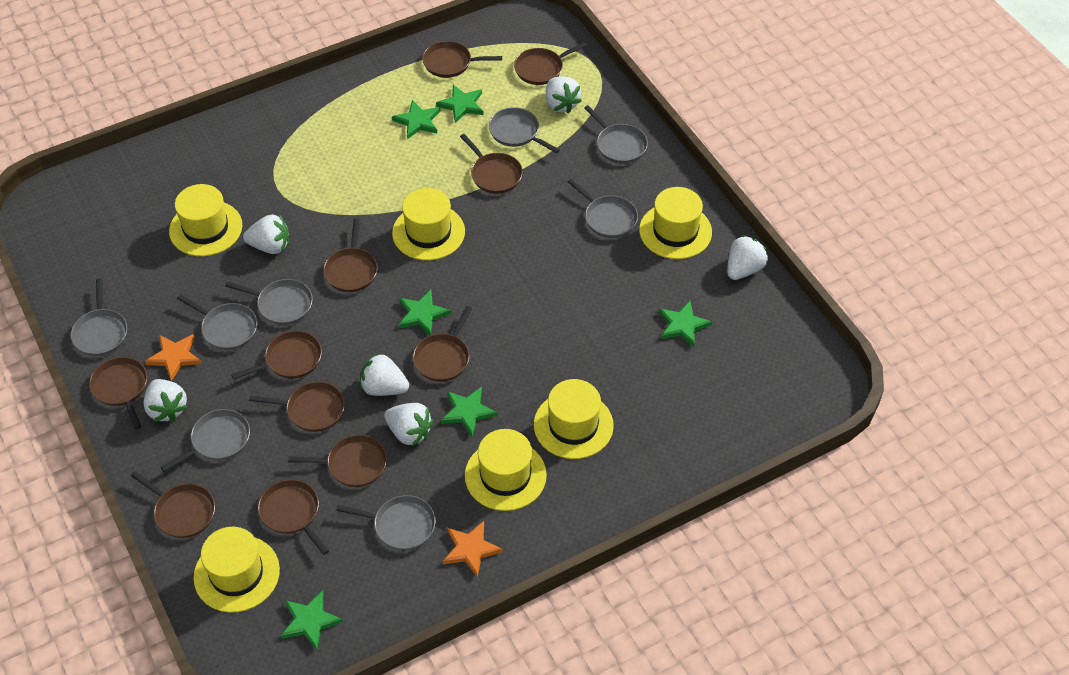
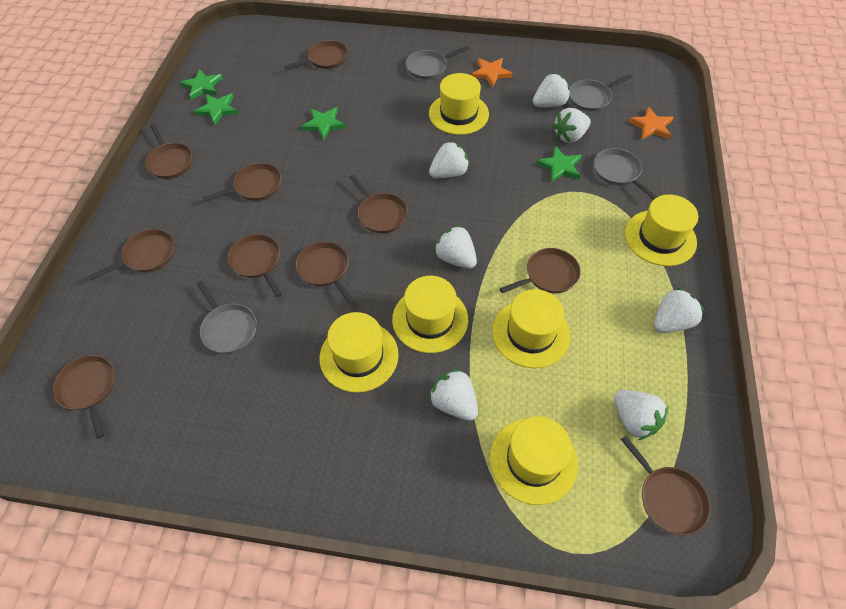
brown pan: [89,357,147,429] [131,471,215,538] [231,331,322,380] [249,382,345,432] [258,479,329,555] [288,435,387,487] [323,218,378,292] [413,306,472,382] [422,41,502,78] [460,134,523,194] [514,42,588,85] = 11 -> [53,355,115,439] [88,229,174,280] [145,124,193,179] [203,163,282,201] [228,234,282,297] [284,40,348,69] [296,242,355,305] [350,174,408,233] [500,248,581,293] [621,436,710,535] = 10
green star: [280,590,343,650] [392,100,440,139] [398,290,451,335] [436,85,484,123] [441,387,498,436] [659,301,712,347] = 6 -> [180,69,223,100] [194,94,238,125] [301,107,346,140] [536,146,582,183] = 4
grey pan: [71,279,127,356] [161,409,250,472] [177,294,257,350] [225,279,313,325] [336,495,436,550] [489,107,560,153] [568,179,638,238] [584,105,648,164] = 8 -> [197,281,257,354] [406,46,469,80] [570,74,632,111] [594,148,657,200] = 4
white strawberry: [143,379,188,422] [243,215,289,254] [360,352,409,396] [384,403,433,446] [546,76,582,114] [727,235,768,280] = 6 -> [429,141,470,178] [429,369,478,421] [434,225,477,269] [533,73,570,108] [552,108,591,143] [614,390,669,440] [654,288,705,333] = 7

